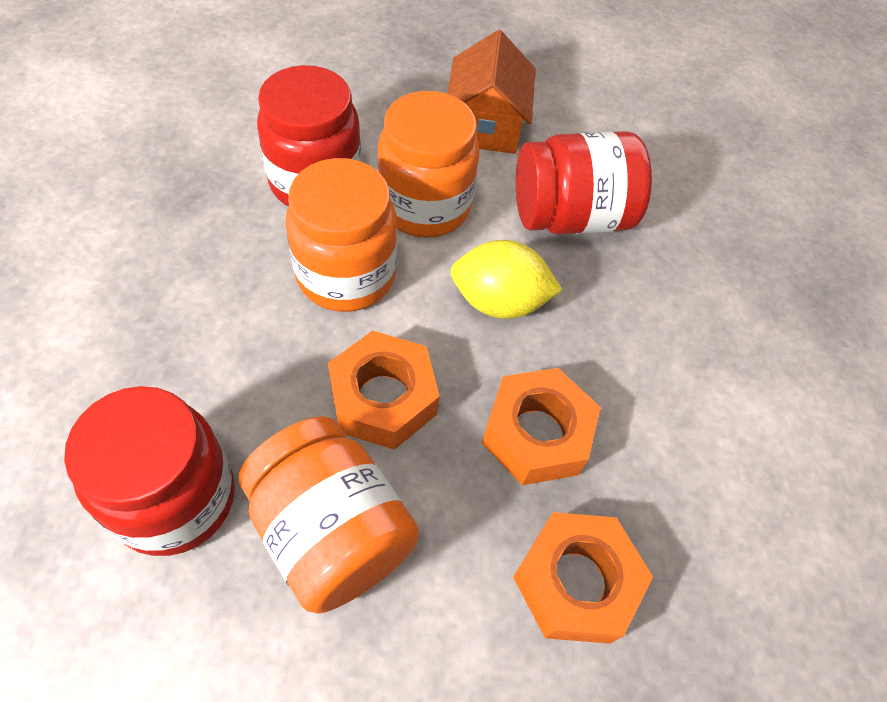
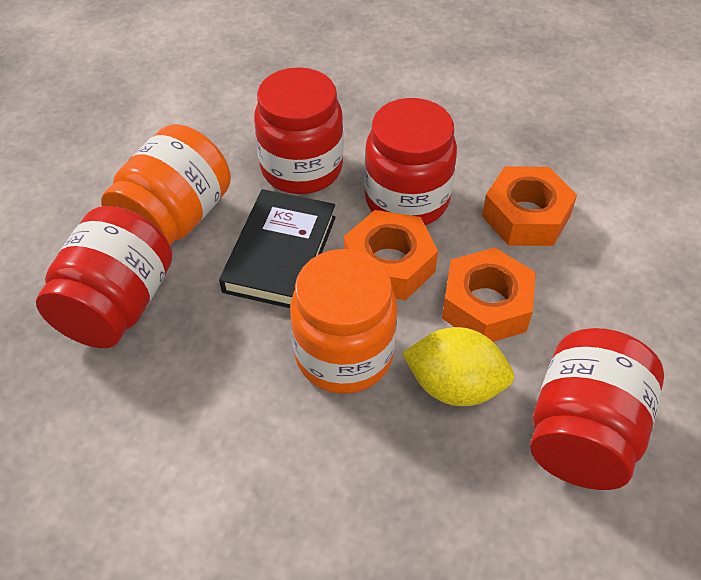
black book: none = 0 -> [219,189,336,308] = 1
orange house: [447,30,536,154] = 1 -> none = 0
orange jar: [238,416,419,614] [285,158,397,312] [377,91,480,238] = 3 -> [101,124,231,246] [290,249,397,394] = 2
red jar: [64,386,235,556] [257,65,362,206] [516,131,652,235] = 3 -> [36,206,172,348] [254,67,343,194] [364,98,457,225] [530,328,664,490] = 4

